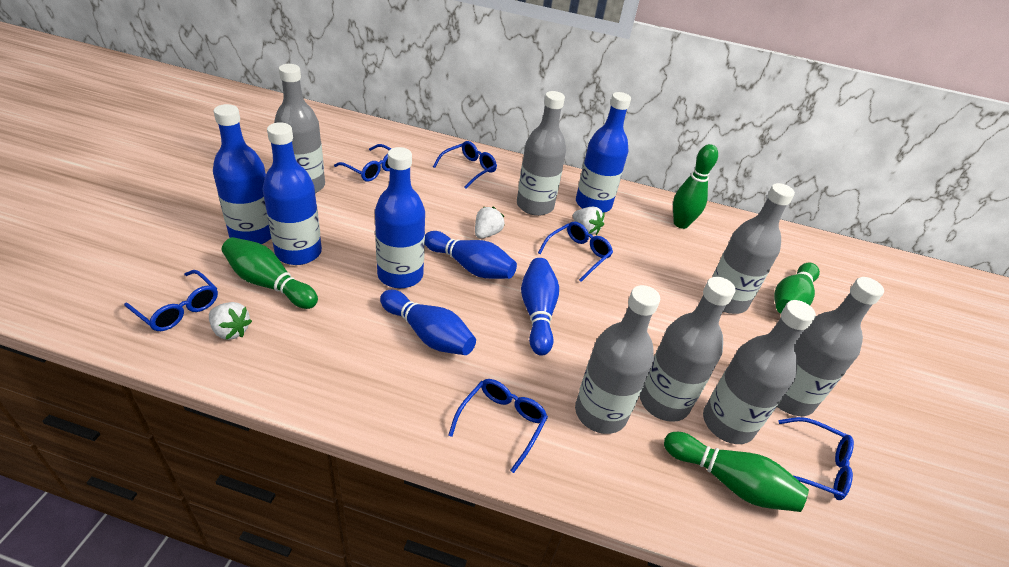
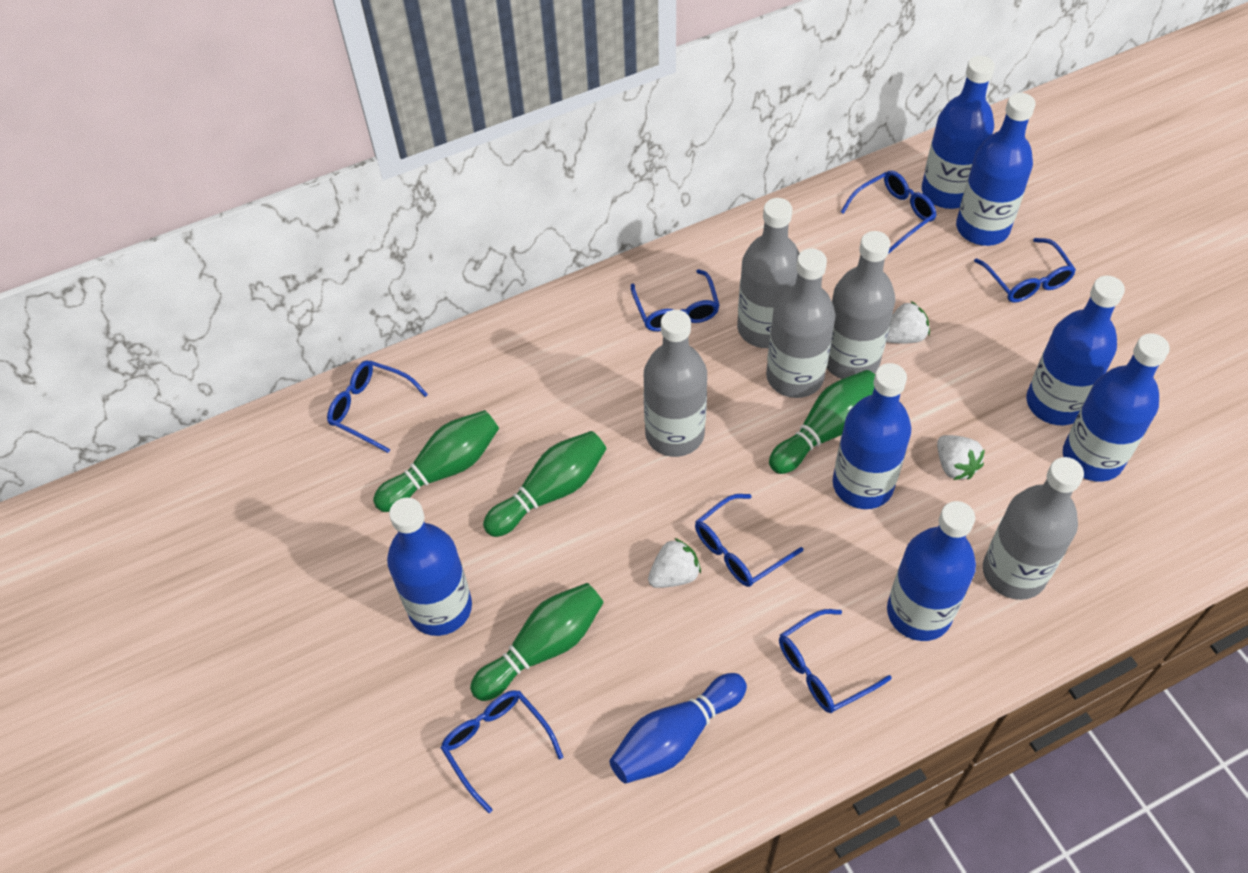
blue bottle: [213,104,271,244] [262,122,322,265] [375,147,425,288] [576,92,631,213] = 4 -> [387,497,472,636] [833,363,912,509] [887,501,976,641] [922,56,995,209] [956,93,1036,246] [1026,275,1125,425] [1063,333,1170,482] = 7
blue bowling pin: [380,290,476,355] [425,231,517,279] [521,258,559,356] = 3 -> [609,673,747,784] = 1
blue glasses: [124,270,218,331] [334,144,391,182] [433,141,497,189] [448,379,548,473] [538,221,613,282] [778,417,854,500] = 6 -> [327,360,428,453] [441,690,563,813] [631,269,720,331] [695,494,803,587] [779,609,892,713] [841,171,937,254] [974,238,1076,302] = 7
grey bottle: [274,64,325,193] [517,91,566,216] [575,285,660,434] [640,277,735,422] [703,300,816,444] [712,183,795,314] [777,277,884,416] = 7 -> [644,310,707,457] [737,198,800,348] [766,248,836,398] [827,231,895,379] [983,457,1084,600] = 5

